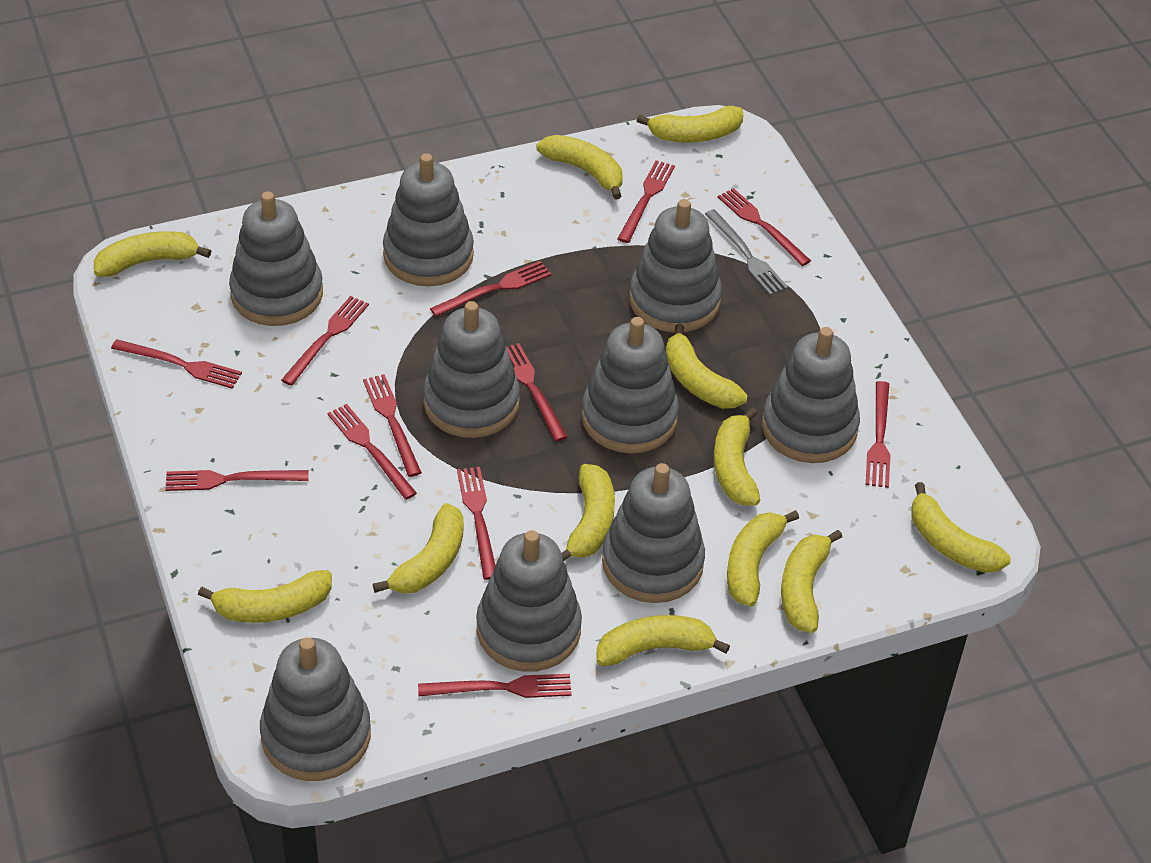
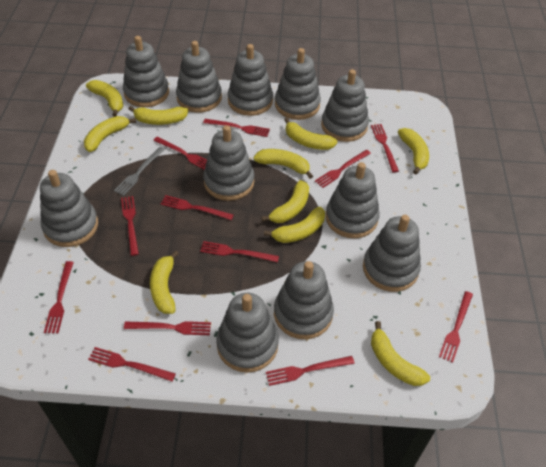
grey stacking toy: [229,191,323,326] [260,637,371,781] [383,153,474,286] [423,301,520,438] [476,530,582,672] [582,317,679,454] [602,463,705,603] [629,199,722,332] [762,327,860,463] = 9 -> [40,170,98,247] [123,36,169,107] [176,41,222,112] [203,125,254,201] [216,293,279,372] [228,44,273,116] [274,261,334,339] [275,48,321,120] [321,69,369,142] [326,162,380,238] [363,215,421,292] = 11
yellow banana: [94,231,211,277] [198,570,332,623] [373,503,464,594] [536,135,623,200] [561,464,615,561] [596,615,730,666] [637,106,743,142] [666,324,748,409] [714,407,760,505] [727,510,799,607] [781,530,842,633] [911,482,1011,573] = 12 -> [84,116,136,152] [86,80,123,117] [129,106,188,125] [150,250,179,314] [253,149,313,179] [261,180,309,223] [264,207,325,243] [284,118,337,150] [371,321,430,386] [398,128,429,174] = 10

